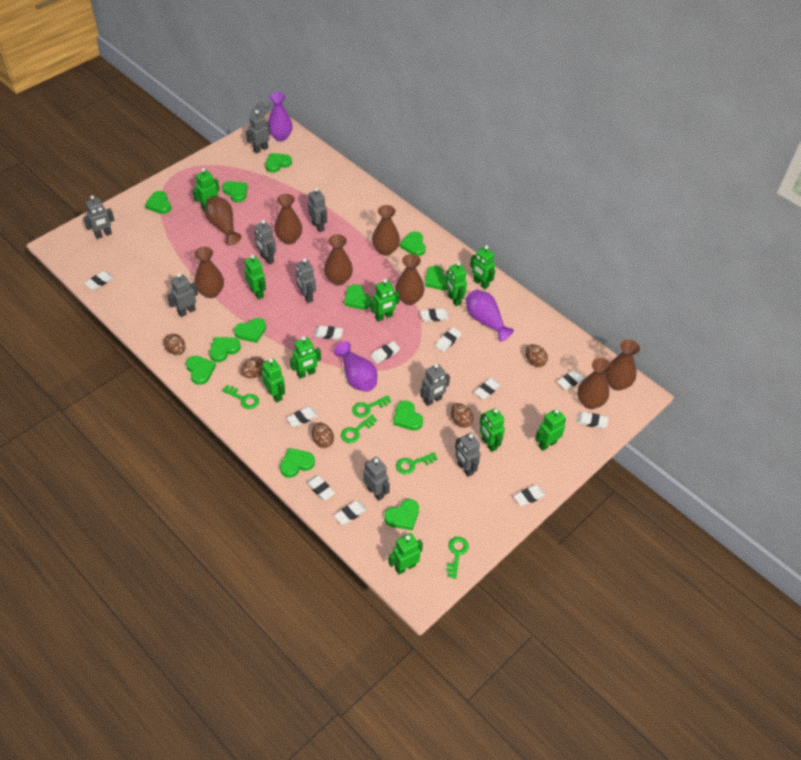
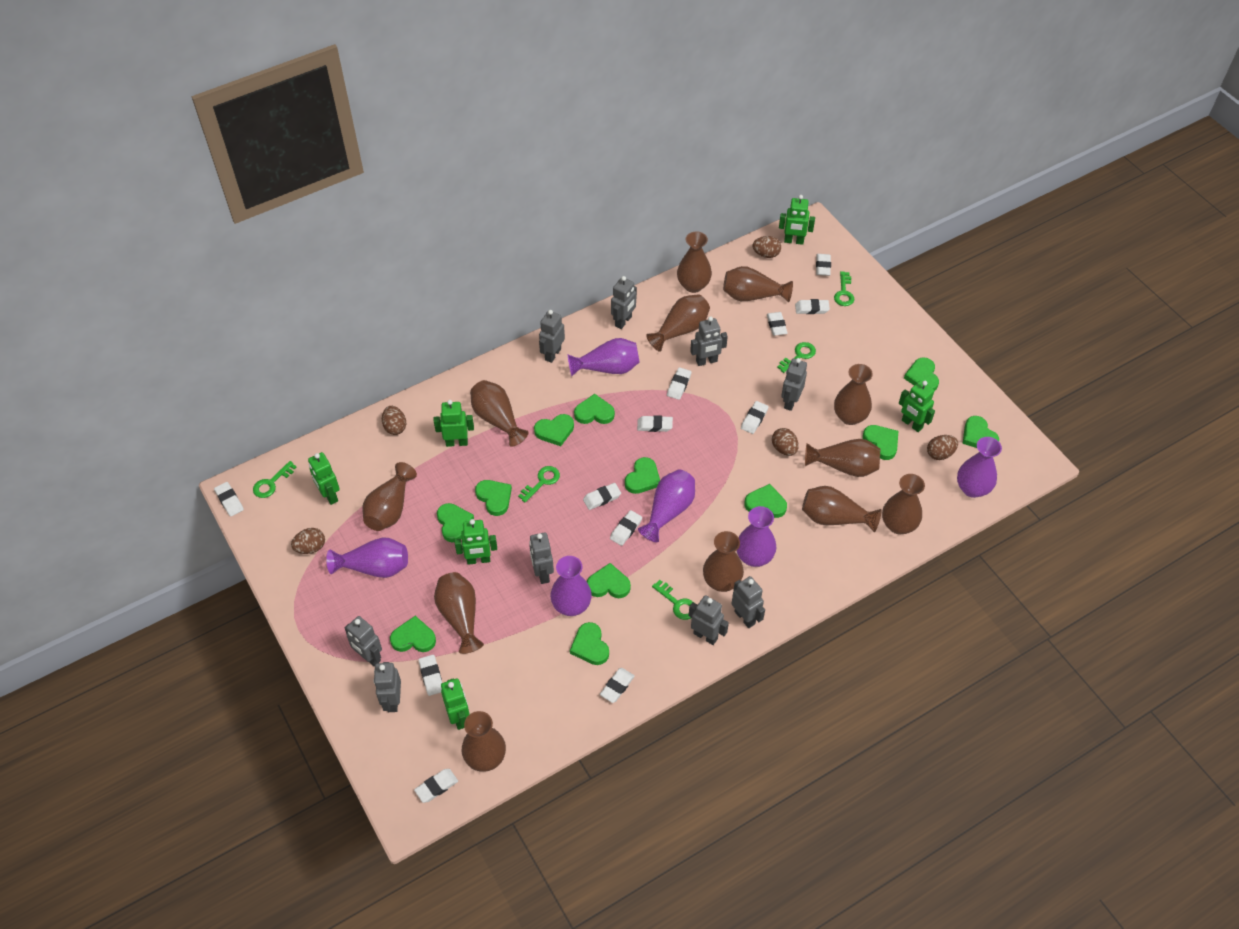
brown vase: [194,247,224,298] [205,196,241,245] [274,194,302,244] [324,234,353,285] [372,205,400,256] [395,254,424,305] [577,358,612,409] [605,339,640,391] = 8 -> [362,462,417,531] [434,572,484,654] [462,711,506,772] [470,380,529,447] [646,294,710,352] [677,231,712,293] [703,531,744,592] [723,266,793,302] [802,486,882,532] [805,439,880,477] [834,364,873,425] [882,474,925,534] = 12
green robot: [193,168,220,212] [244,255,266,300] [262,358,285,402] [290,336,321,379] [371,279,400,322] [388,533,423,575] [446,262,467,306] [470,245,495,289] [480,408,505,452] [535,409,566,451] = 10 -> [308,452,340,505] [434,400,474,447] [441,678,470,730] [454,519,497,565] [779,195,815,245] [899,380,935,432] = 6
purple vase: [268,92,293,141] [334,341,377,392] [466,289,514,342] = 3 -> [326,537,408,578] [550,556,592,616] [568,338,640,376] [638,469,695,542] [737,506,776,567] [957,437,1002,498] = 6

